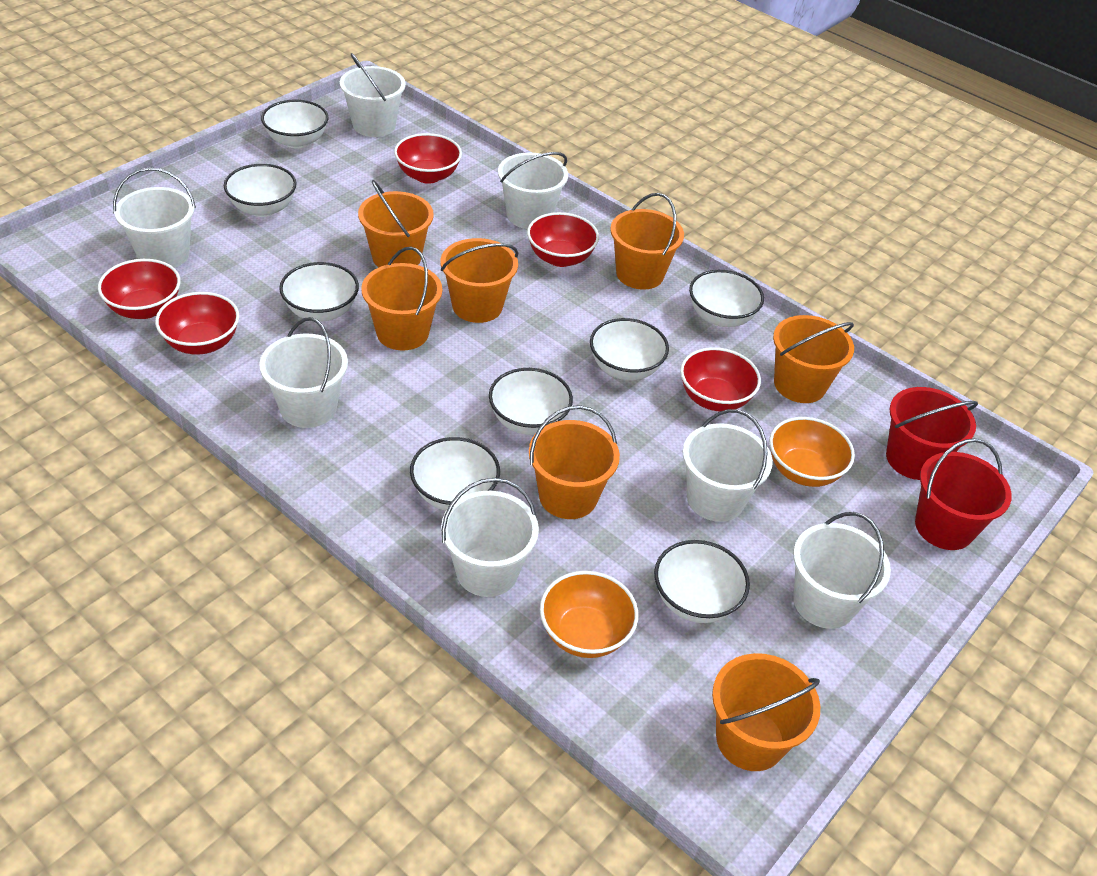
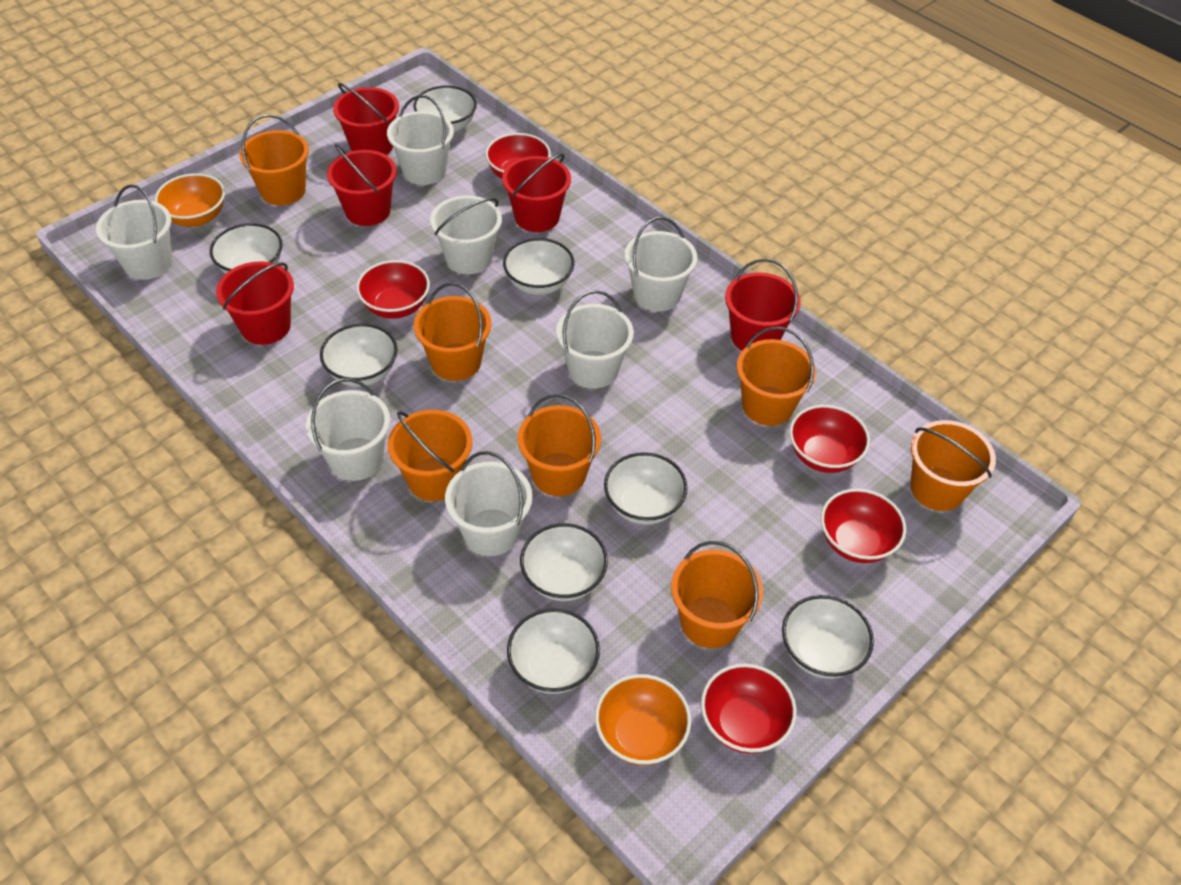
red bucket: [886,387,978,480] [915,438,1012,550] = 2 -> [216,261,294,345] [327,144,397,226] [333,83,399,155] [502,153,571,232] [725,259,801,351] = 5

